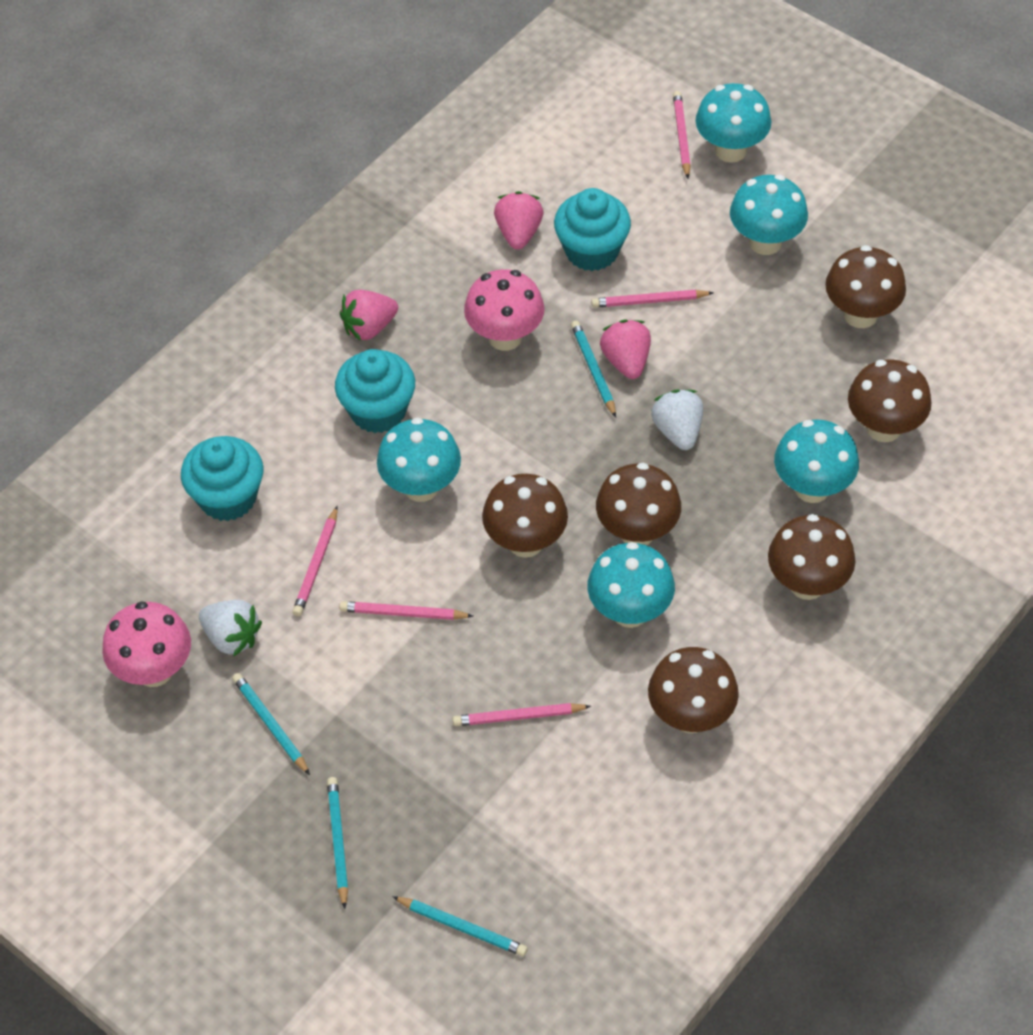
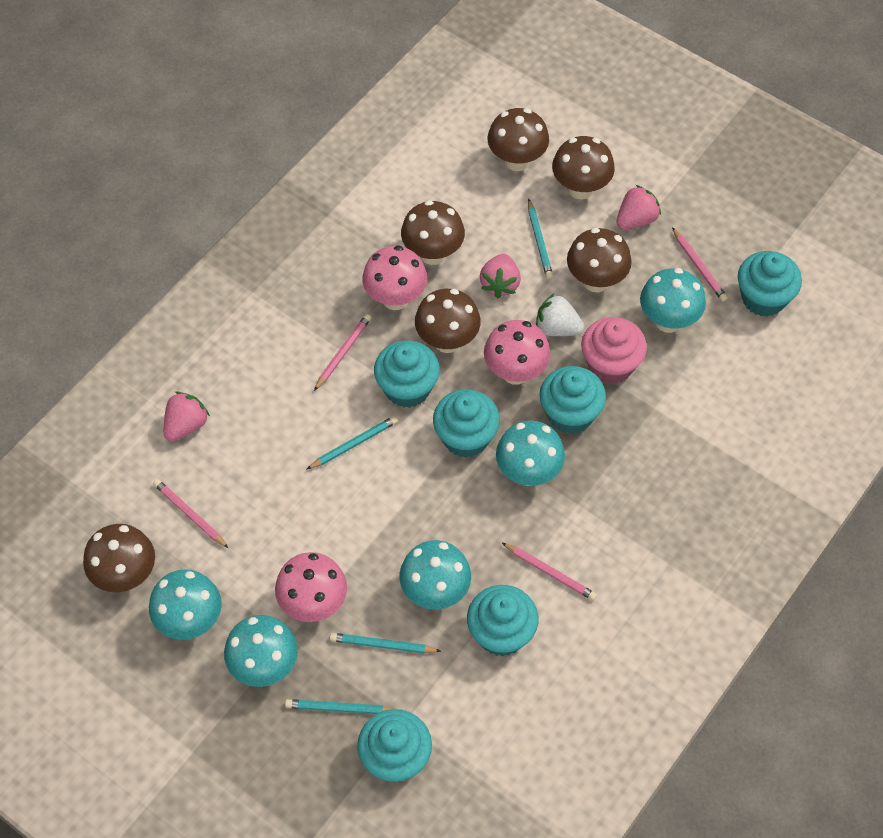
pink cupcake: none = 0 -> [581,317,647,384] = 1
pink mushroom: [102,601,191,687] [464,269,544,351] = 2 -> [275,552,347,622] [362,245,427,310] [484,320,551,385] = 3
pink pencil: [292,506,338,616] [339,601,473,620] [453,703,591,726] [591,290,714,308] [673,91,691,179] = 5 -> [153,479,228,548] [314,314,371,391] [502,543,597,601] [672,227,728,302] = 4
turquoise cupcake: [181,436,263,521] [335,349,415,433] [554,188,631,271] = 3 -> [357,709,432,783] [374,341,440,408] [433,389,500,458] [467,585,538,656] [539,366,606,434] [738,251,802,317] = 6
white strawberry: [199,600,262,657] [651,389,703,450] = 2 -> [536,293,584,336] = 1

